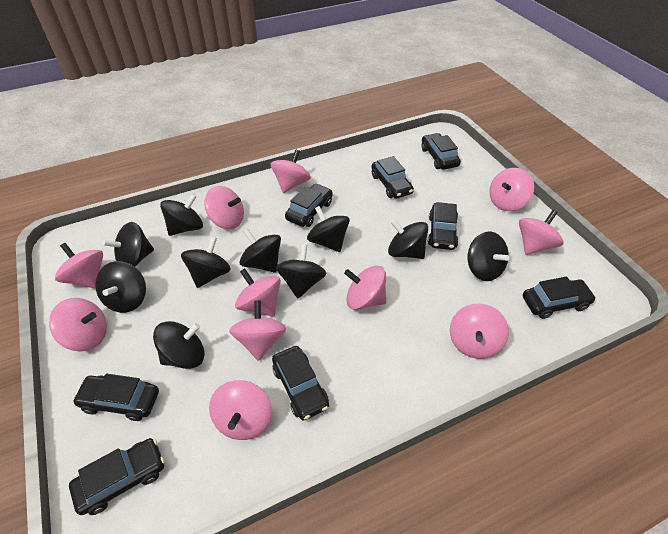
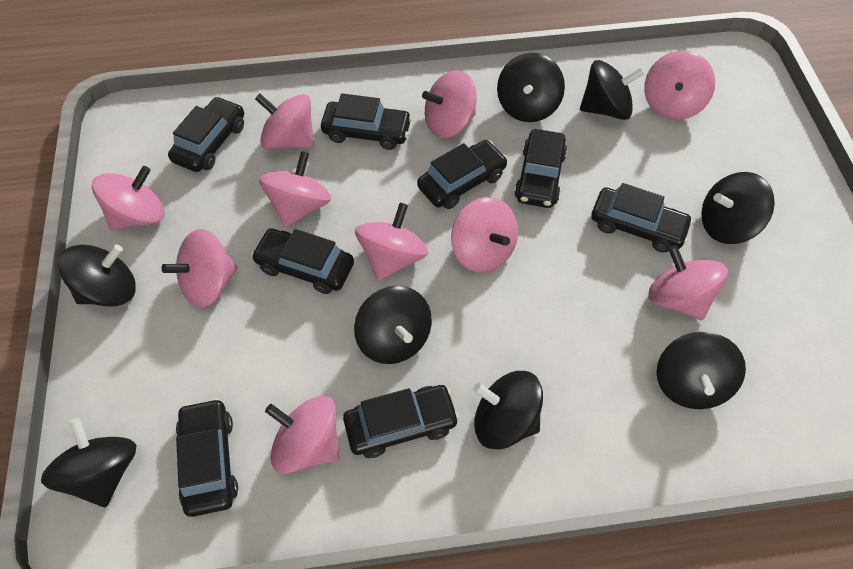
black spinning top: [95,261,146,313] [102,222,154,267] [153,321,204,369] [160,194,203,236] [181,237,231,288] [240,228,281,273] [276,244,327,299] [307,206,350,252] [388,219,428,259] [468,231,509,281] = 10 -> [41,418,136,507] [58,244,136,306] [354,285,432,364] [473,371,543,450] [497,53,565,122] [580,60,645,120] [656,332,746,409] [702,172,775,244] = 8
pink spinning top: [49,298,107,351] [55,243,103,289] [205,186,244,229] [209,380,272,440] [229,300,286,361] [235,268,281,317] [271,149,311,193] [344,265,386,310] [450,304,509,359] [489,168,534,211] [519,210,564,255] = 11 -> [92,166,164,231] [161,229,238,307] [255,94,314,149] [259,151,331,228] [265,396,339,474] [355,203,428,281] [422,70,477,138] [451,197,518,273] [644,51,715,120] [648,245,728,320] = 10

